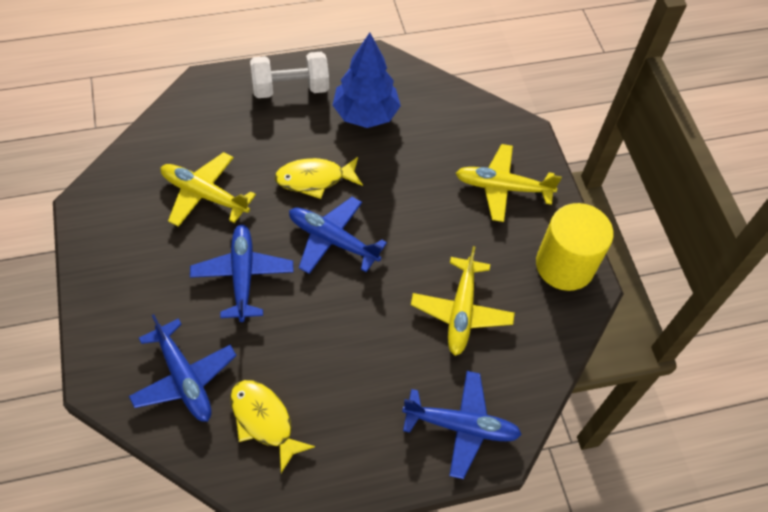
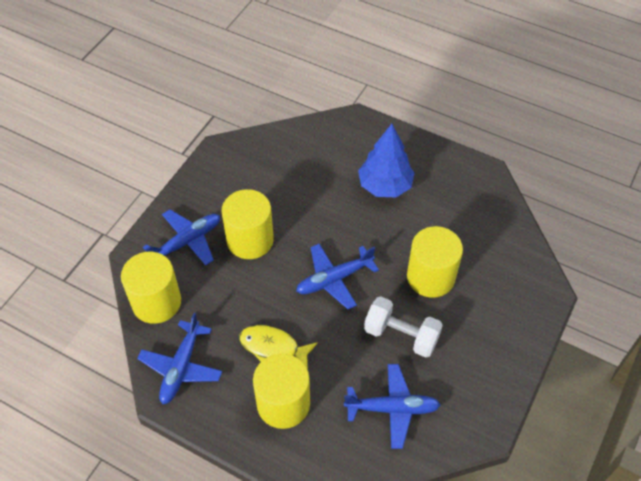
yellow cylinder: [536,203,614,291] = 1 -> [121,252,181,324] [222,189,274,259] [253,353,310,429] [407,226,463,298] = 4
yellow fish: [230,380,315,473] [274,157,363,199] = 2 -> [239,325,318,370] = 1
yellow plane: [160,152,256,227] [411,246,515,356] [456,144,562,222] = 3 -> none = 0

